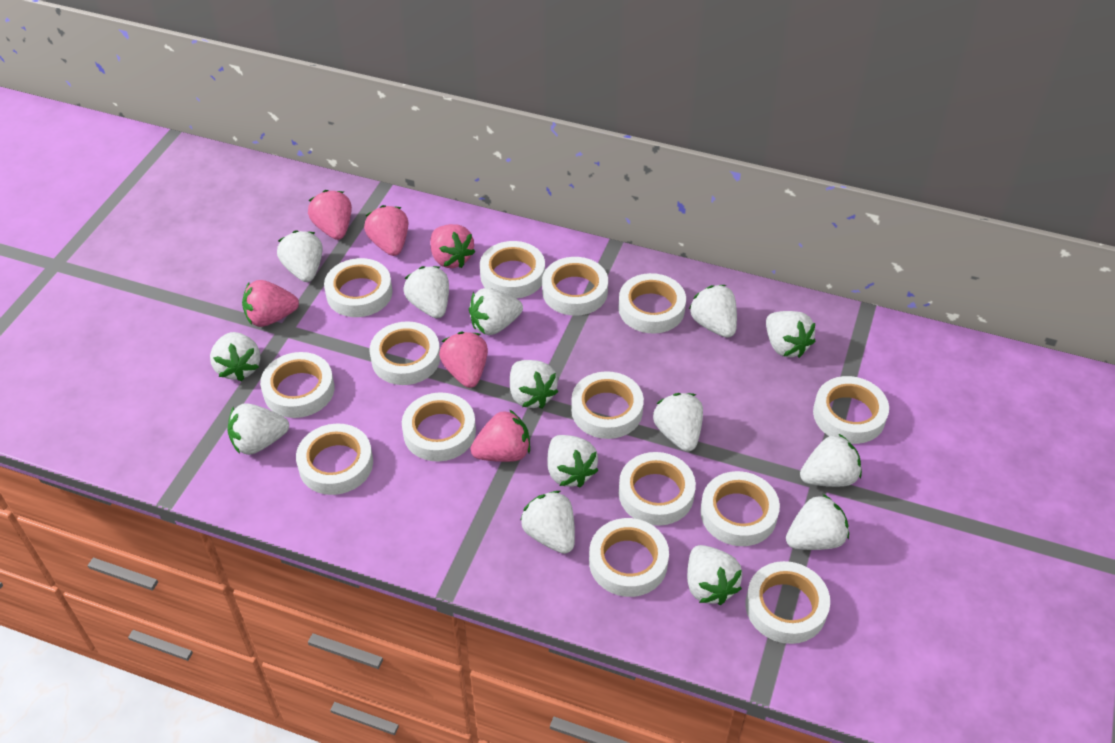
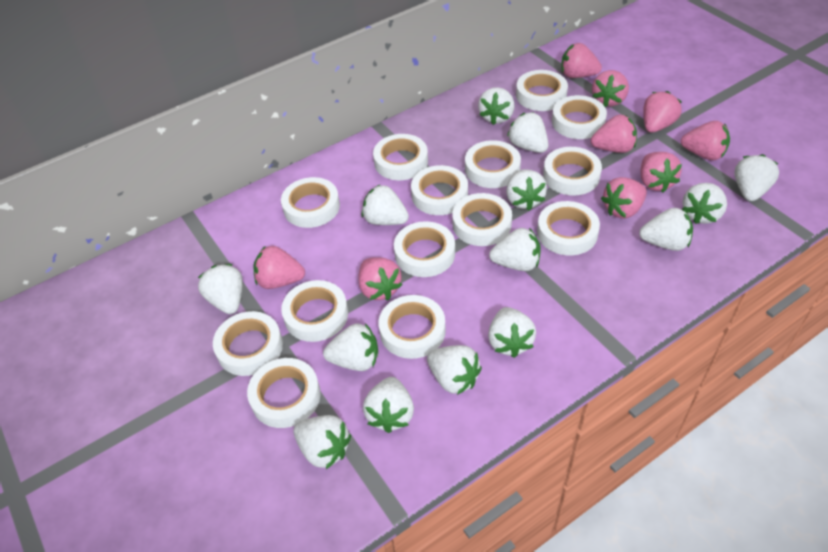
pink strawberry: [242,280,299,327] [308,190,352,240] [364,205,408,256] [430,224,475,268] [439,332,488,388] [470,410,530,462] = 6 -> [253,246,305,289] [358,257,402,300] [561,43,602,78] [591,115,637,153] [592,70,629,107] [601,177,647,219] [640,152,682,192] [643,91,682,133] [681,121,730,160] = 9

